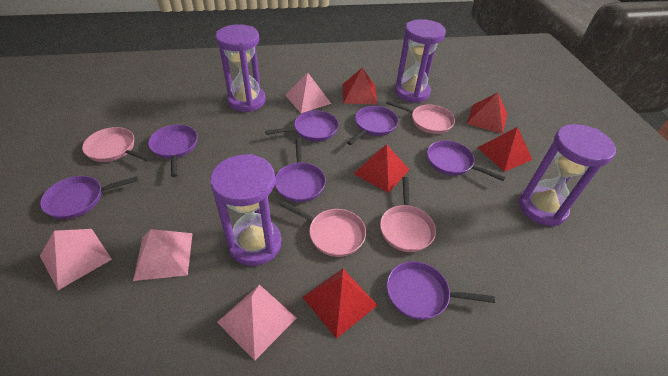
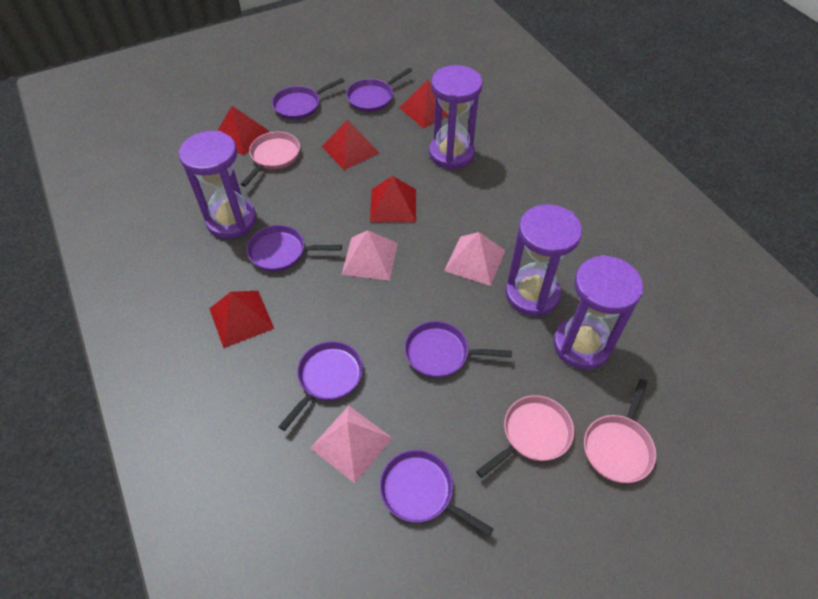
pink pan: [82,127,152,162] [280,201,366,257] [380,177,436,252] [386,100,455,134] = 4 -> [241,132,300,187] [476,395,574,478] [584,379,656,483] = 3
pink pyramid: [40,229,112,290] [133,229,193,281] [217,285,297,361] [285,73,331,113] = 4 -> [311,406,392,483] [342,230,398,281] [444,232,505,286] = 3
purple pan: [40,176,138,219] [148,125,198,177] [265,110,339,142] [275,138,326,202] [347,106,398,145] [387,261,495,320] [427,140,505,181] = 7 -> [247,225,342,272] [272,78,345,120] [278,341,363,431] [346,68,413,112] [380,450,494,537] [404,321,512,378] = 6

